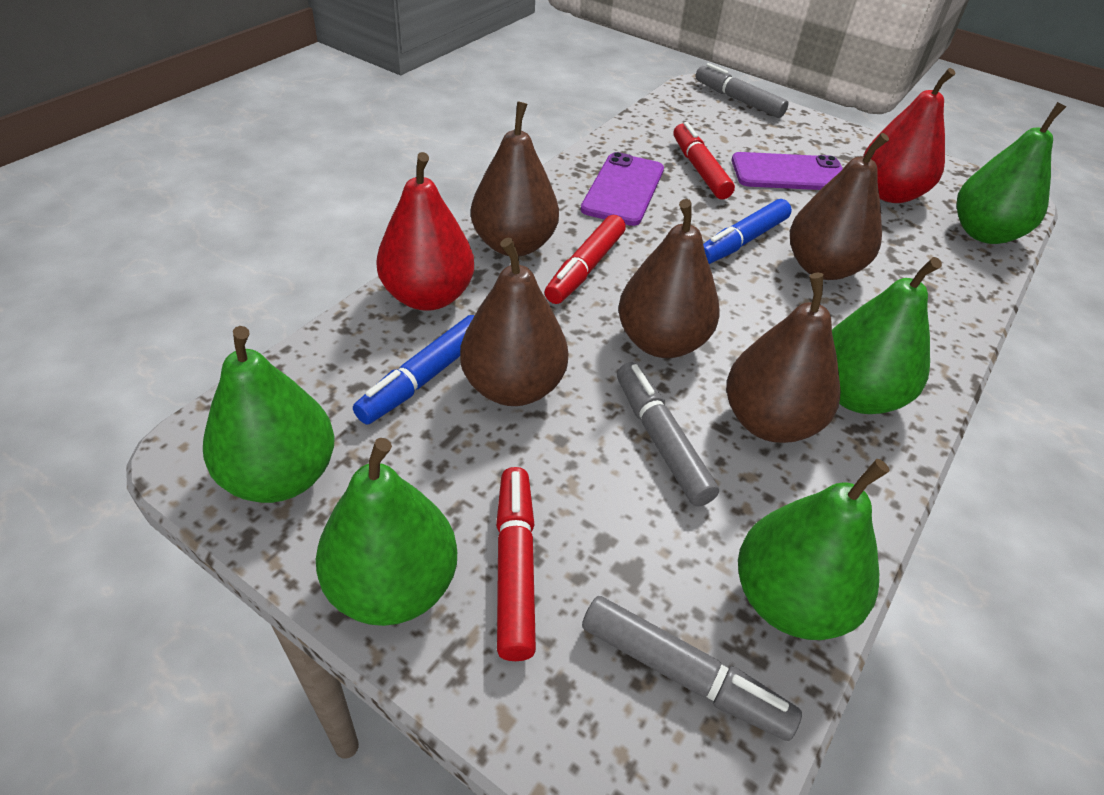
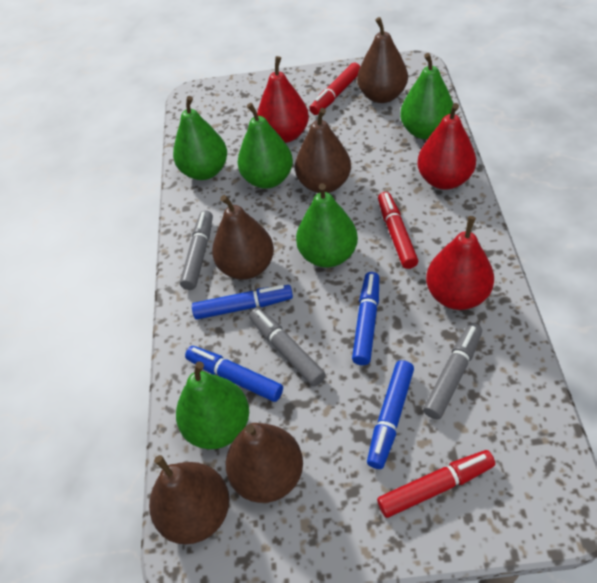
blue marker: [353,315,475,424] [703,199,792,264] = 2 -> [185,346,283,402] [192,285,293,319] [352,272,379,365] [367,360,414,469] = 4
purple phone: [581,152,664,226] [732,152,843,190] = 2 -> none = 0
red pear: [376,152,474,311] [863,68,956,203] = 2 -> [257,56,309,143] [417,103,476,190] [426,216,494,310] = 3

